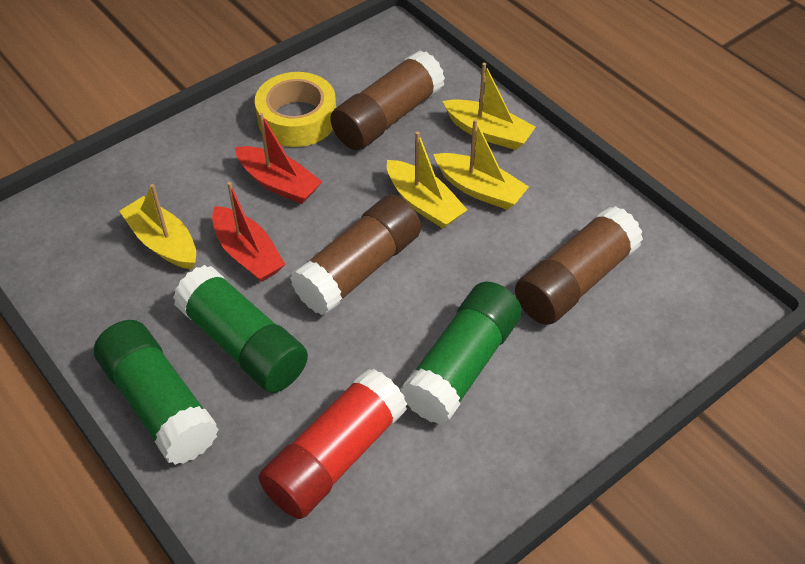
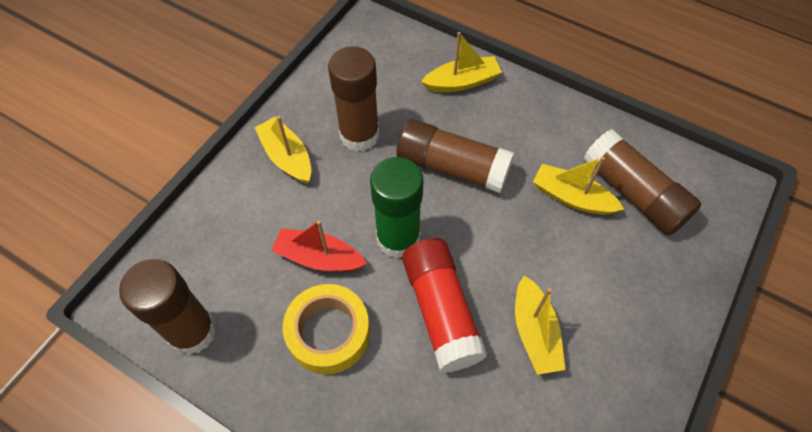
brown glue stick: [290,195,421,315] [330,50,445,150] [515,206,643,325] = 3 -> [119,259,216,355] [328,46,379,152] [396,119,514,193] [583,129,701,235] = 4
green glue stick: [94,320,219,465] [173,265,308,393] [400,282,522,424] = 3 -> [370,157,423,259] = 1
red boat: [212,182,286,282] [235,113,323,204] = 2 -> [271,220,367,272] = 1

